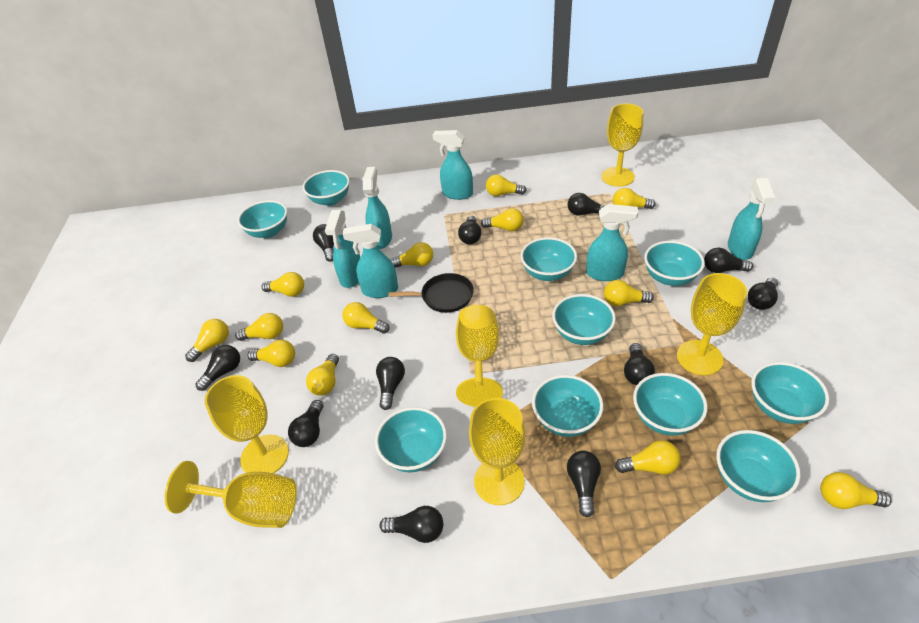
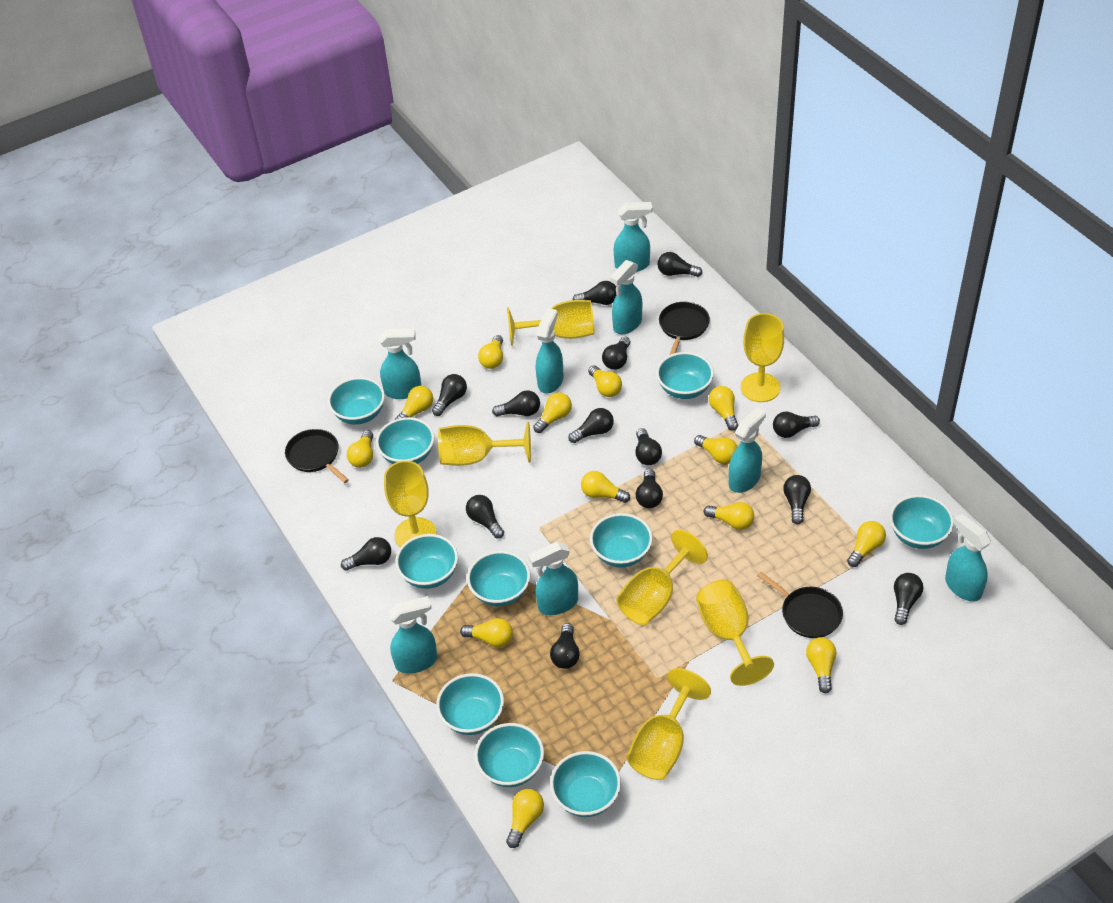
black light bulb: [195,345,240,391] [288,400,323,447] [313,224,334,262] [376,357,405,410] [380,506,443,543] [458,216,481,244] [567,193,606,216] [567,451,601,517] [624,343,655,385] [704,248,753,273] [748,277,778,310] = 11 -> [341,537,391,570] [432,374,467,416] [466,495,504,539] [492,390,540,417] [550,623,580,669] [568,408,614,443] [573,281,616,305] [602,337,631,370] [635,428,662,465] [636,469,663,508] [658,252,702,277] [773,412,820,438] [783,475,811,524] [894,573,923,625] = 14
black pan: [388,273,474,313] = 1 -> [285,429,349,483] [659,302,710,355] [757,572,843,638] = 3
turquoise spray bottle: [325,210,360,288] [343,224,398,298] [363,167,392,249] [433,130,473,200] [586,204,638,281] [728,178,775,260] = 6 -> [380,329,421,399] [389,596,437,674] [528,542,578,615] [536,308,563,394] [610,260,642,334] [614,202,652,272] [729,407,766,493] [945,513,991,602] = 8
yellow goblet: [165,461,297,528] [204,375,289,473] [456,305,503,407] [469,398,525,505] [601,103,643,187] [677,273,747,375] = 6 -> [384,461,437,548] [438,422,531,466] [507,300,594,345] [616,529,708,625] [627,668,711,780] [696,580,774,686] [741,313,784,402] = 7

